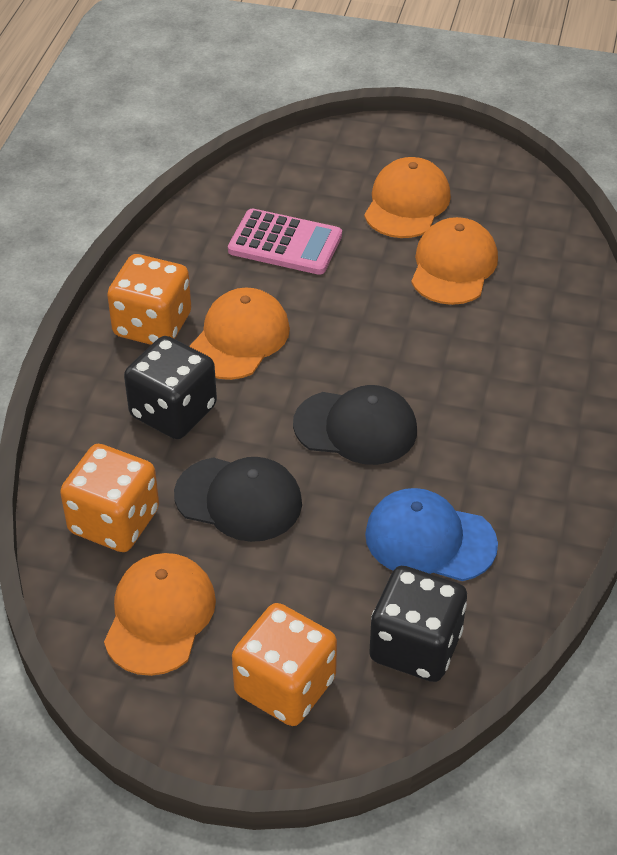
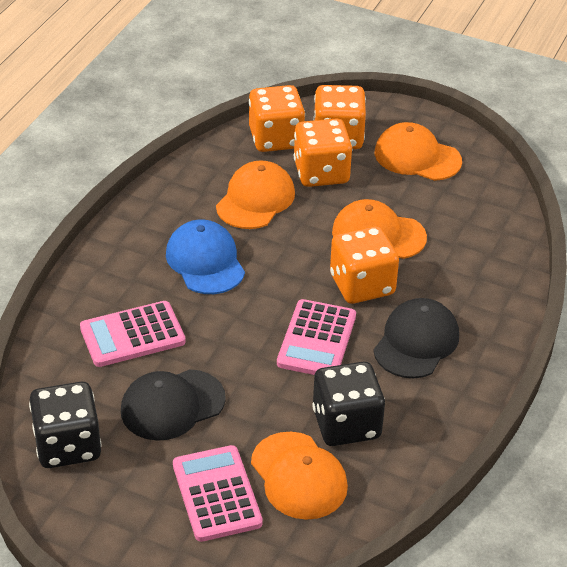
orange dice: [60,444,159,552] [107,254,191,345] [232,603,337,726] = 3 -> [249,85,305,152] [294,118,352,187] [313,85,366,149] [330,226,399,304] = 4
pink calculator: [228,208,342,275] = 1 -> [80,301,186,367] [173,445,263,542] [277,299,356,375] = 3

